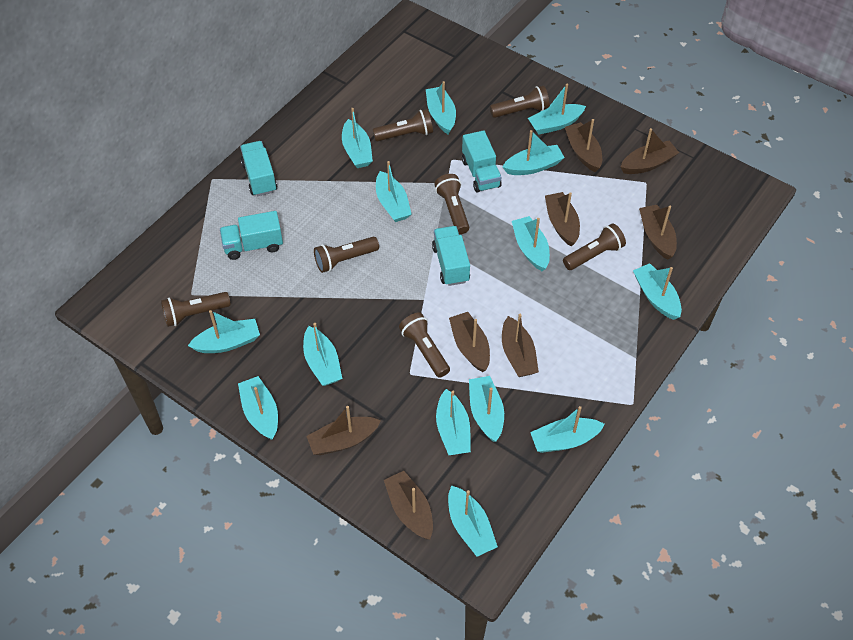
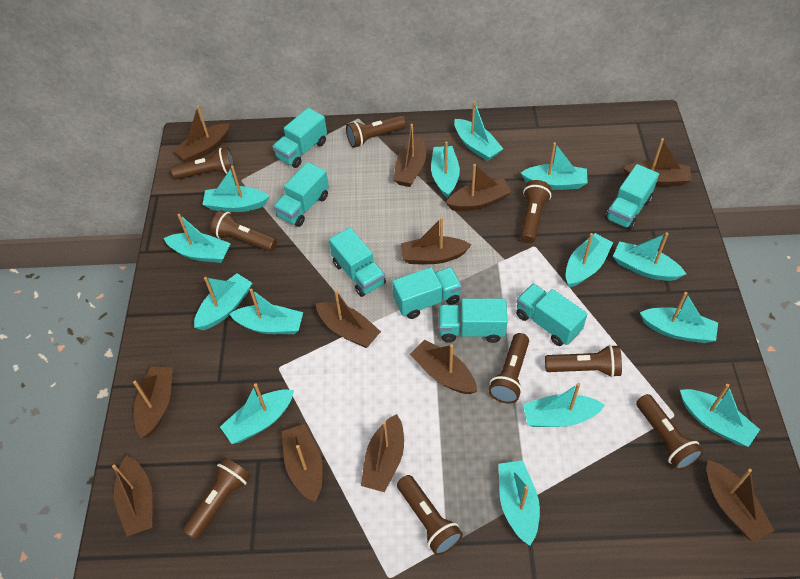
brown boat: [307,406,381,455] [384,471,433,540] [449,312,490,372] [502,314,539,377] [545,192,580,246] [565,119,602,172] [621,128,679,174] [639,205,677,260] = 8 -> [112,455,153,536] [133,366,173,438] [174,105,230,162] [282,424,323,502] [316,290,381,348] [361,414,404,492] [393,124,426,187] [401,217,471,264] [410,340,477,394] [446,164,511,211] [623,138,691,186] [707,460,774,542] = 12
brown flashlight: [161,292,231,327] [314,237,379,273] [373,109,433,142] [399,312,450,378] [434,174,469,234] [490,85,550,118] [563,223,626,270] = 7 -> [171,147,235,180] [182,457,251,540] [210,210,277,252] [346,115,406,148] [397,475,463,555] [489,333,529,404] [520,180,551,243] [545,345,622,377] [636,394,704,470] = 9
turquoise truck: [220,211,283,260] [240,141,277,196] [432,226,470,286] [462,130,502,193] = 4 -> [272,108,327,168] [273,162,329,227] [329,228,386,297] [392,267,462,319] [439,298,508,343] [516,283,587,346] [605,164,659,230] = 7

